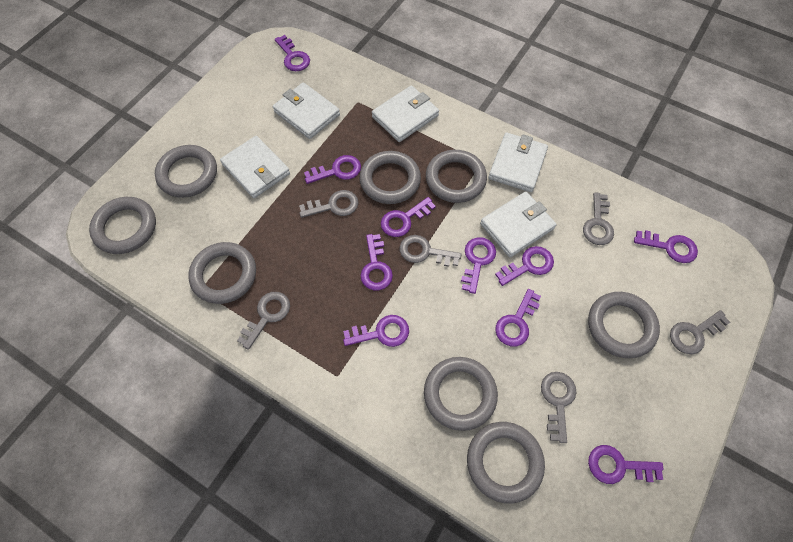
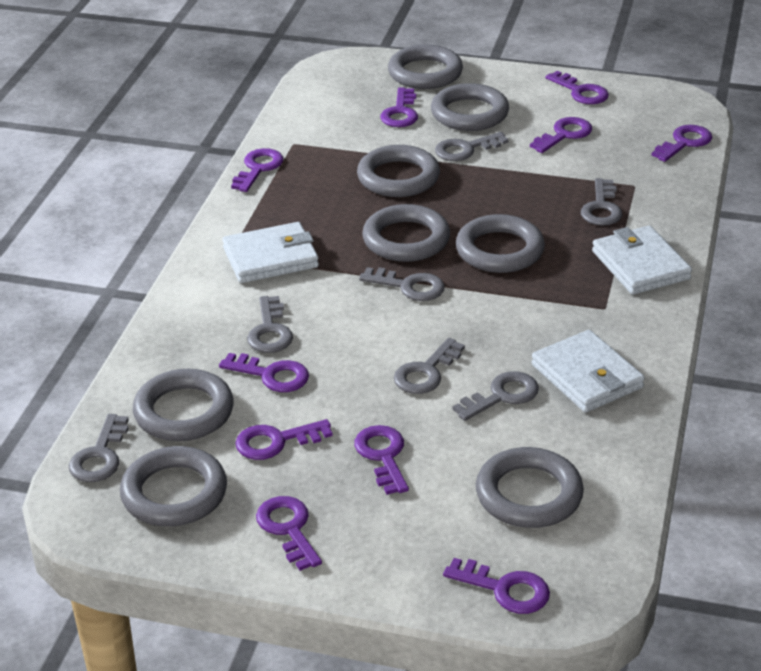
grey key: [237,292,290,350] [299,190,358,218] [400,235,462,267] [541,372,577,443] [583,192,614,245] [670,310,730,354] = 6 -> [69,414,129,482] [247,296,293,353] [359,267,445,301] [394,338,465,394] [435,132,509,161] [453,371,539,421] [581,178,622,226] = 7
white wallet: [220,136,290,198] [273,82,340,139] [372,85,439,142] [480,192,557,257] [488,133,548,192] = 5 -> [222,222,319,283] [532,330,645,413] [592,226,692,295] = 3

